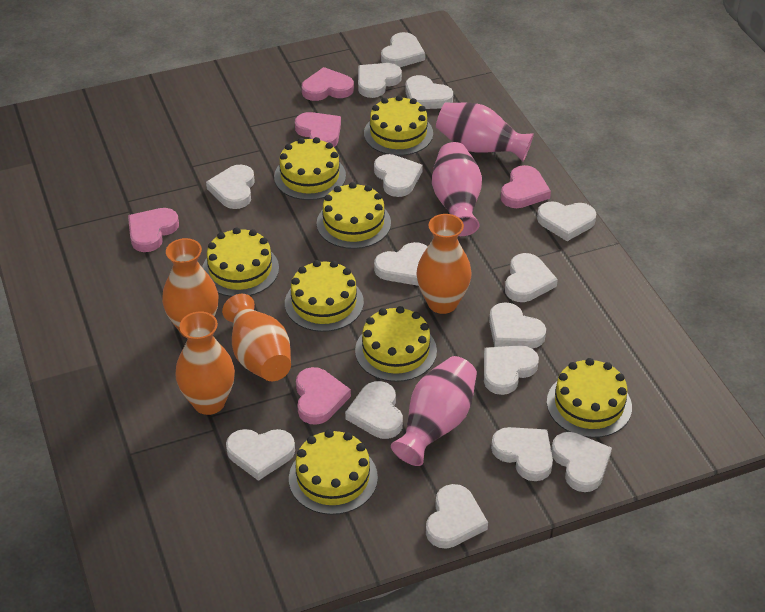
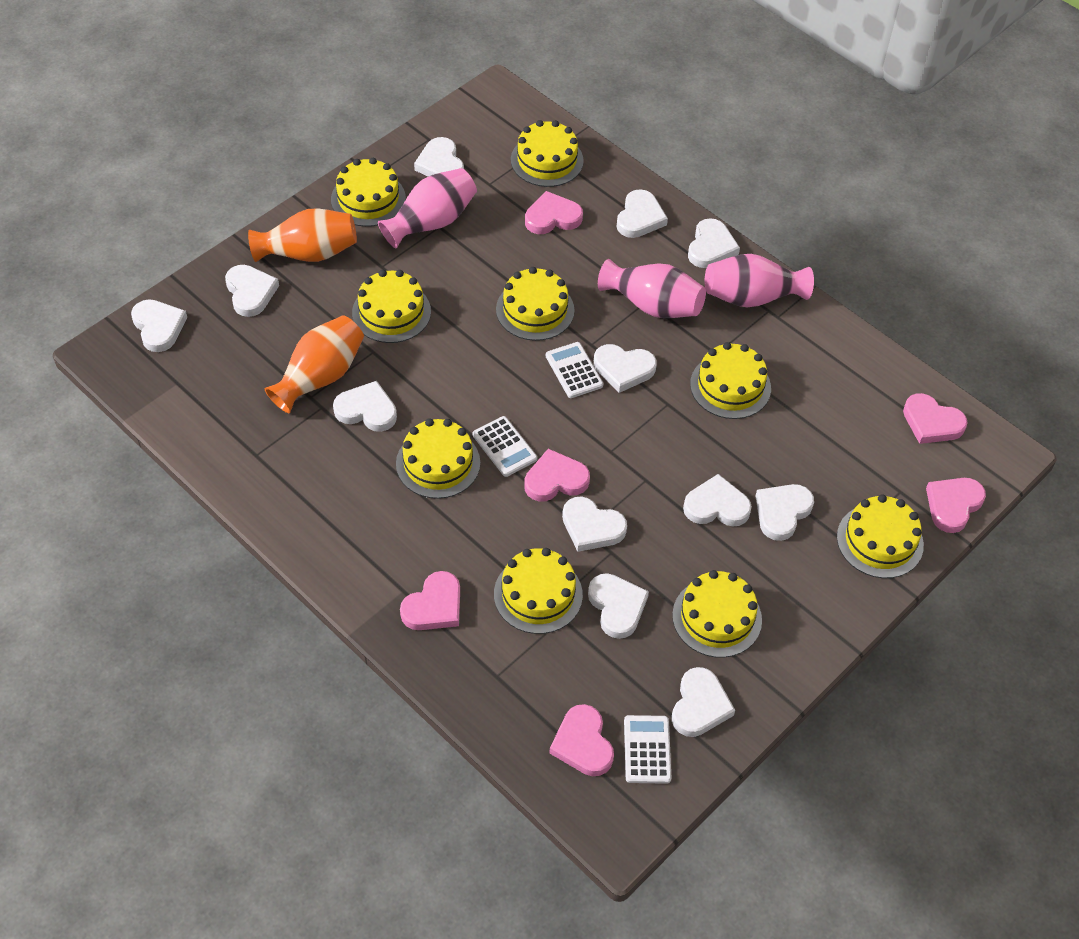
orange vase: [162,238,219,338] [175,312,235,415] [222,294,291,381] [416,214,471,314] = 4 -> [248,208,357,262] [265,315,364,413] = 2
pink heart: [128,208,179,252] [295,112,341,147] [296,367,351,425] [302,67,354,101] [501,165,551,208] = 5 -> [400,571,460,630] [524,449,590,501] [525,191,583,234] [549,704,614,776] [903,393,968,444] [926,478,986,533] = 6
white calculator: none = 0 -> [473,416,537,477] [546,342,603,398] [624,715,672,784] = 3
white heart: [206,165,255,209] [226,429,295,481] [345,381,403,439] [358,63,402,98] [374,154,423,197] [374,242,427,286] [381,32,425,67] [405,75,453,109] [426,484,488,549] [484,345,539,395] [489,302,546,348] [491,427,553,481] [505,253,558,302] [537,201,596,241] [551,432,612,492] = 15 -> [131,299,187,352] [225,265,279,317] [333,381,397,432] [414,137,464,177] [562,496,627,552] [588,573,649,639] [594,344,657,393] [617,189,668,238] [672,667,735,737] [683,474,752,527] [688,218,740,268] [756,484,814,541] = 12
yellow cake: [202,227,279,297] [274,137,346,200] [285,260,364,332] [289,429,378,515] [317,182,391,249] [355,306,437,382] [364,95,433,156] [547,358,632,438] = 8 -> [331,158,406,227] [352,270,431,343] [396,418,480,499] [494,548,583,634] [496,267,574,341] [511,120,584,187] [672,570,762,658] [690,342,771,419] [837,494,924,578] = 9

